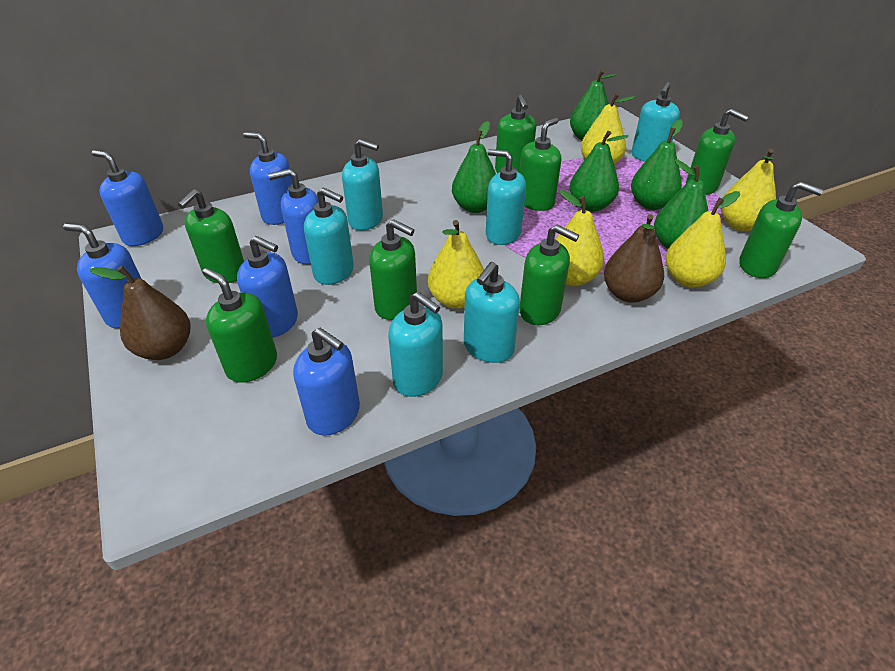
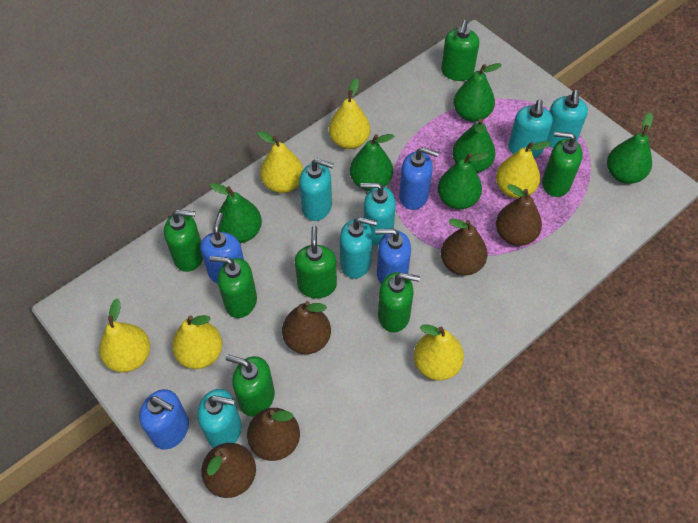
blue soap dispenser: [63,223,141,328] [92,150,163,246] [237,236,298,338] [244,132,292,225] [268,168,319,265] [293,328,360,436] = 6 -> [139,389,189,450] [200,213,244,284] [375,229,411,284] [399,147,439,210] = 4
brown pear: [90,266,191,360] [604,214,664,303] = 2 -> [201,443,256,498] [247,408,300,461] [282,301,331,354] [441,219,488,275] [496,184,542,246] = 5
green pear: [452,121,496,213] [569,131,629,212] [570,70,616,141] [631,119,683,210] [654,159,708,249] = 5 -> [210,183,262,243] [350,134,394,191] [437,153,489,210] [452,119,496,173] [454,63,502,122] [607,112,653,184] = 6
green soap dispenser: [177,189,244,283] [202,268,277,383] [369,219,417,320] [495,95,536,173] [519,118,561,211] [519,225,579,325] [686,109,749,195] [739,181,823,278] = 8 -> [164,210,203,272] [209,256,257,318] [225,355,275,417] [295,226,337,298] [378,272,420,333] [441,20,479,81] [542,131,583,197] = 7
yellow pear: [428,220,484,309] [555,190,604,286] [581,93,635,165] [666,191,740,287] [721,149,776,231] = 5 -> [99,299,150,373] [172,315,222,369] [257,131,303,193] [329,78,370,149] [414,324,464,381] [496,141,551,198] = 6

